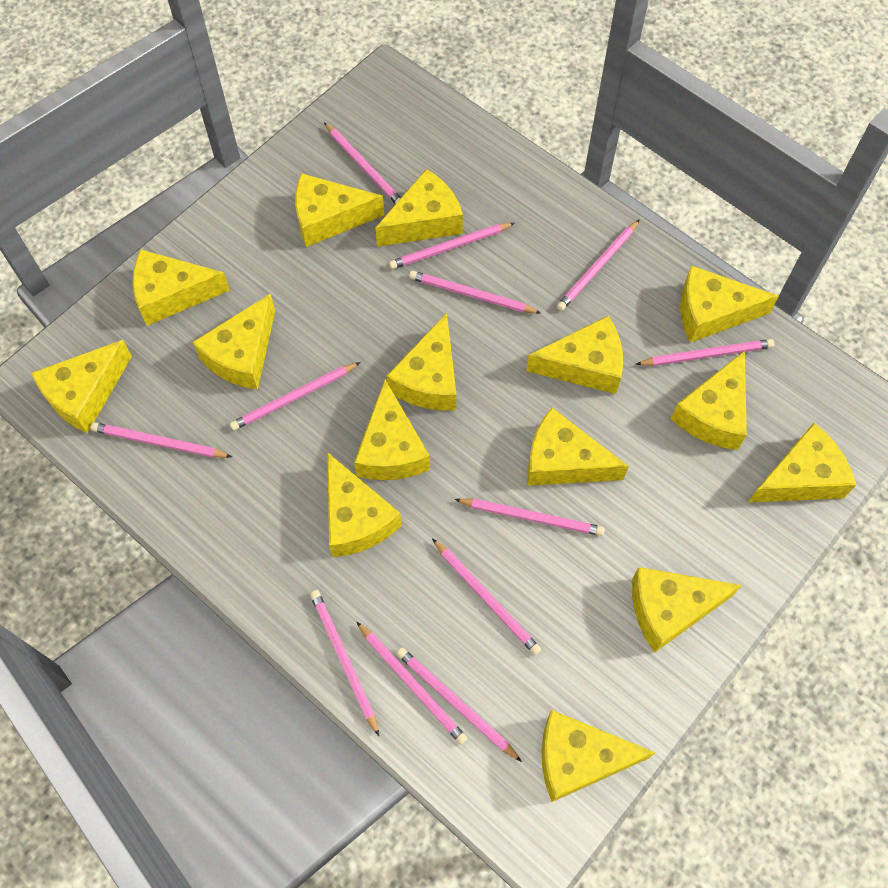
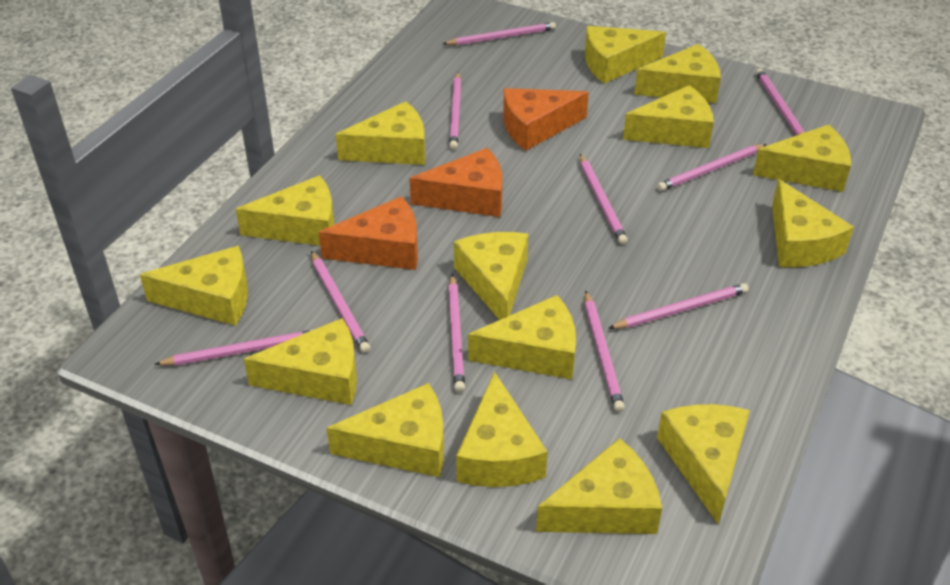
orange cheese: none = 0 -> [319,196,418,270] [409,148,502,217] [503,88,589,151] = 3
pink pencil: [91,422,232,458] [230,362,360,431] [310,590,379,736] [324,122,401,204] [357,622,468,745] [389,223,515,269] [397,648,522,762] [409,271,541,314] [432,538,541,655] [455,498,605,536] [557,219,640,311] [636,339,774,366] = 12 -> [154,330,312,366] [311,251,370,353] [443,22,556,45] [448,274,465,392] [449,72,461,150] [580,154,628,244] [585,291,625,412] [608,283,749,329] [657,144,766,191] [756,68,805,136] = 10

